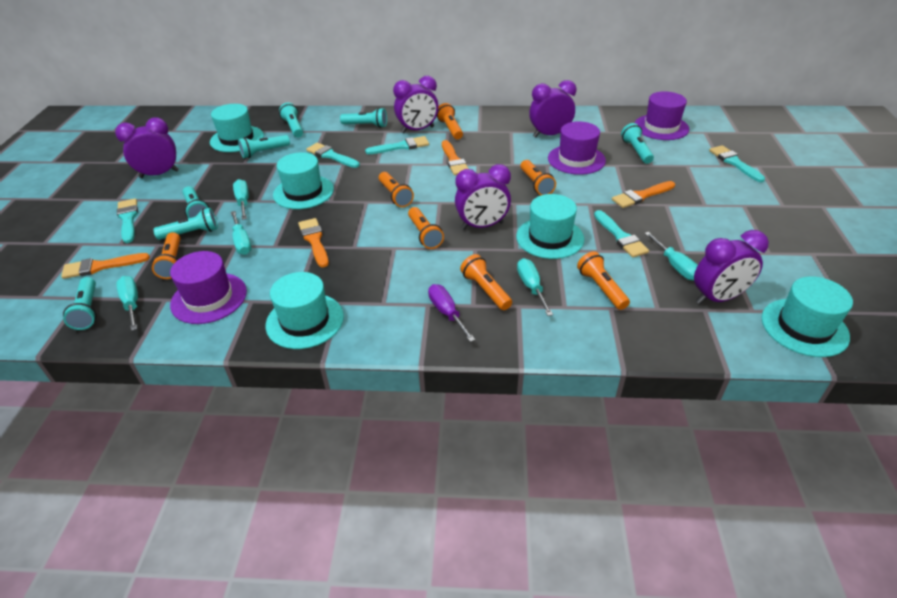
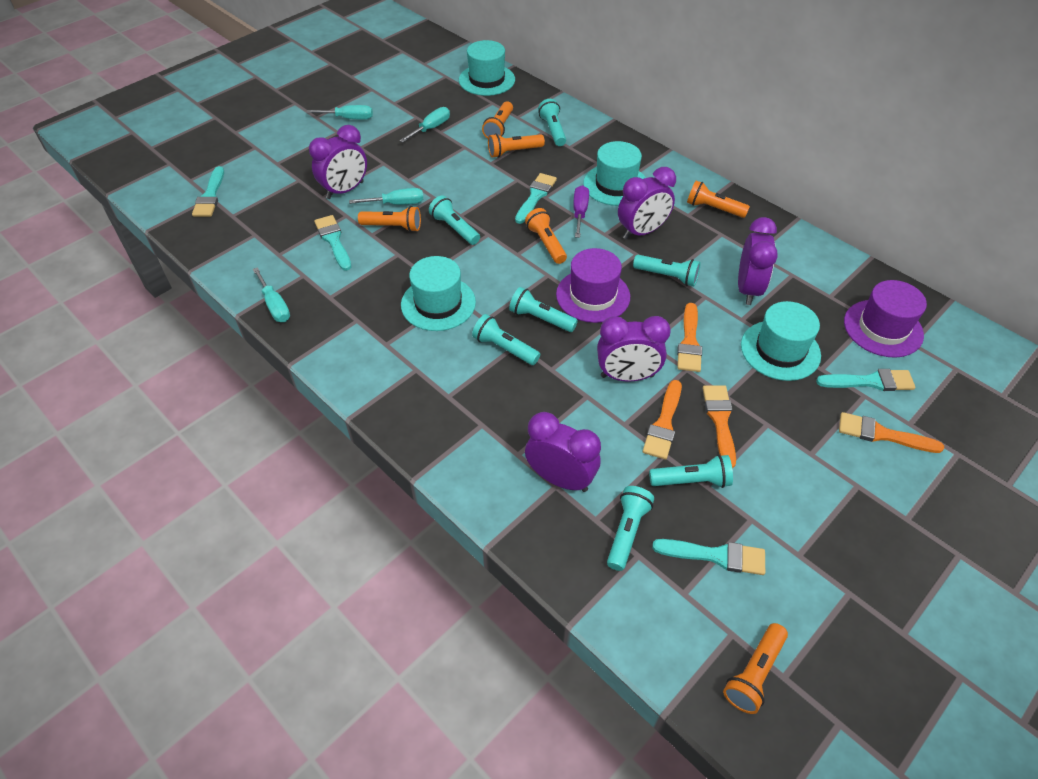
orange flashlight: [152,232,180,279] [379,172,414,207] [408,207,444,249] [437,103,463,140] [460,254,512,310] [520,160,556,195] [577,251,630,310] = 7 -> [358,206,421,232] [482,101,513,139] [488,134,545,158] [525,208,567,264] [687,181,750,218] [723,623,788,714] = 6
purple hat: [170,251,247,324] [548,121,606,175] [635,91,689,140] = 3 -> [556,248,630,323] [844,280,927,358] = 2
turquoise hat: [210,104,264,152] [265,272,344,349] [273,152,334,209] [516,194,584,259] [761,276,853,357] = 5 -> [401,256,476,331] [459,40,515,96] [583,141,646,206] [741,301,821,381] = 4
turquoise screwdriver: [116,276,138,331] [231,211,252,255] [233,179,249,220] [517,258,553,316] [644,232,698,281] = 5 -> [253,267,290,322] [306,105,373,120] [349,188,423,205] [399,107,450,142] = 4

